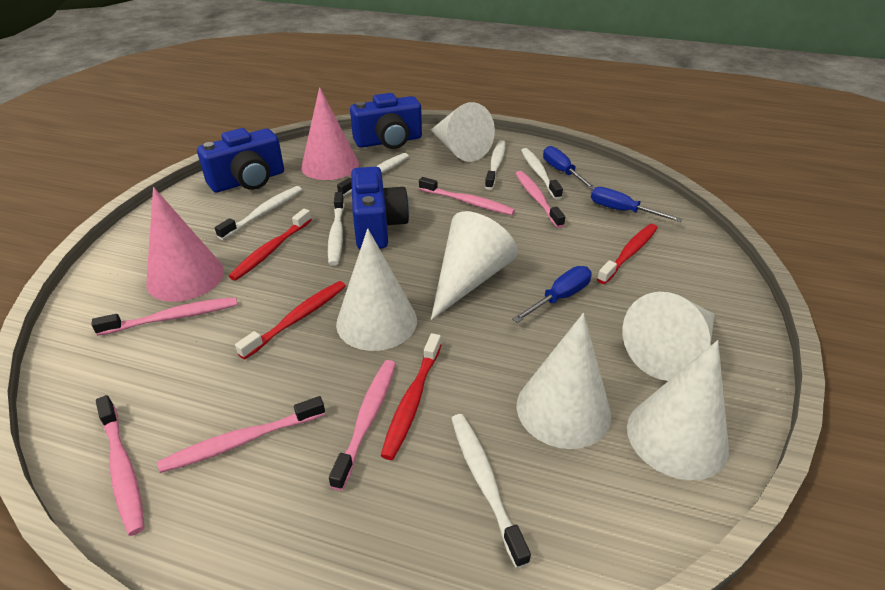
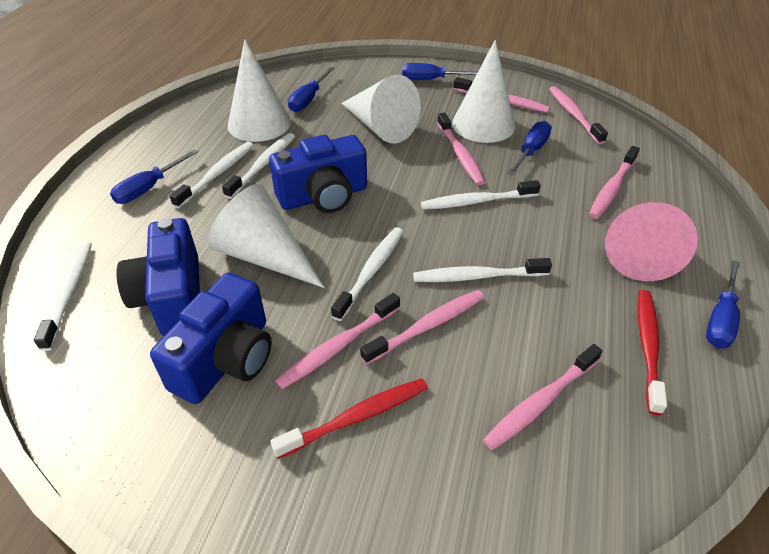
blue screwdriver: [512,266,592,323] [543,146,596,190] [591,187,682,222] = 3 -> [110,149,198,204] [288,67,335,112] [402,63,478,80] [508,121,552,175] [706,260,740,349] = 5
pink cone: [146,187,224,302] [301,87,359,180] = 2 -> [605,202,698,281] = 1
pink toothbrush: [91,297,237,336] [96,395,145,536] [158,396,325,473] [329,360,396,491] [419,177,515,215] [515,171,565,228] = 6 -> [275,293,400,389] [360,290,485,364] [437,113,485,185] [454,77,550,113] [483,344,603,450] [549,86,608,144] [589,146,640,219] = 7
red toothbrush: [228,209,312,281] [235,281,346,359] [381,333,441,460] [597,224,657,284] = 4 -> [270,378,428,459] [638,290,667,415] = 2
white cone: [336,229,417,351] [431,102,495,162] [431,211,518,320] [516,313,611,449] [622,292,715,381] [627,340,729,480] = 6 -> [207,184,324,288] [228,39,291,142] [341,74,421,143] [452,40,515,143] = 4

